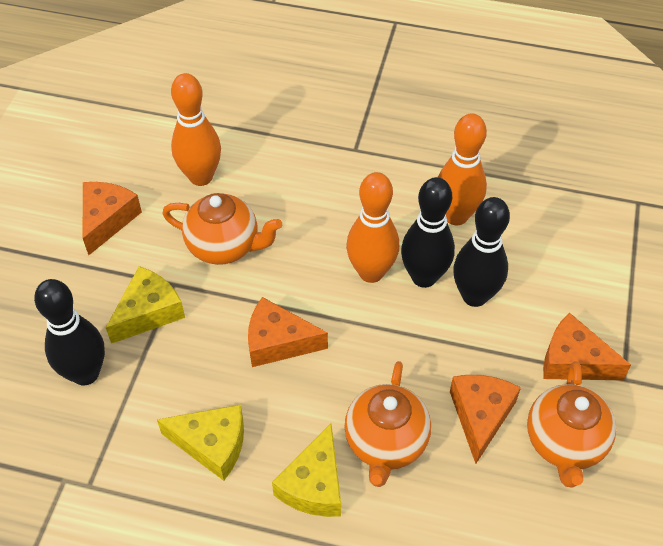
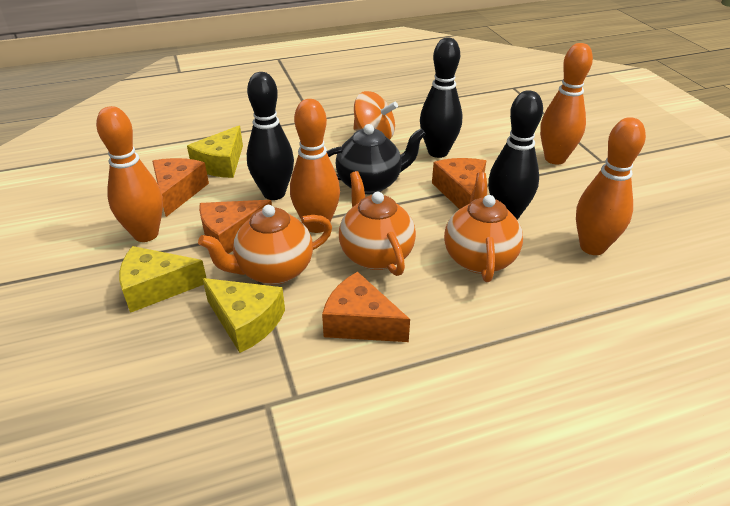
black teapot: none = 0 -> [327,124,426,194] = 1
orange bowling pin: [171,73,221,186] [346,172,399,283] [438,114,487,225] = 3 -> [96,106,163,242] [290,99,340,233] [540,43,593,165] [576,117,646,255] = 4
orange spinning top: none = 0 -> [353,91,398,140] = 1

